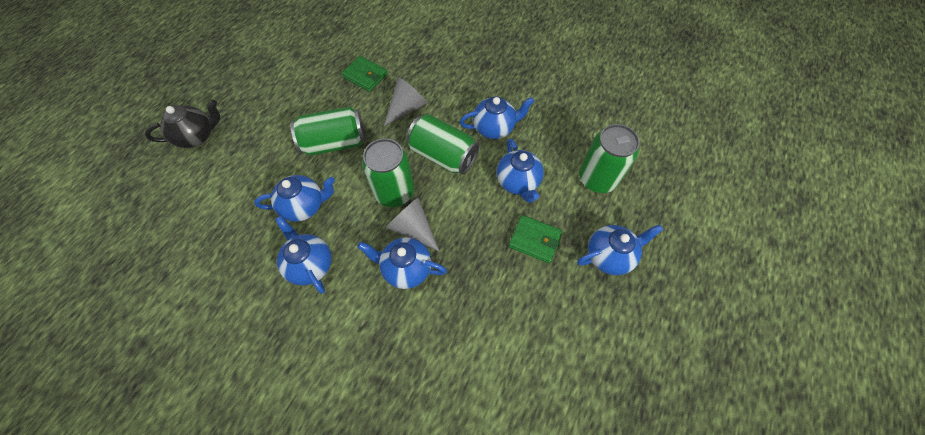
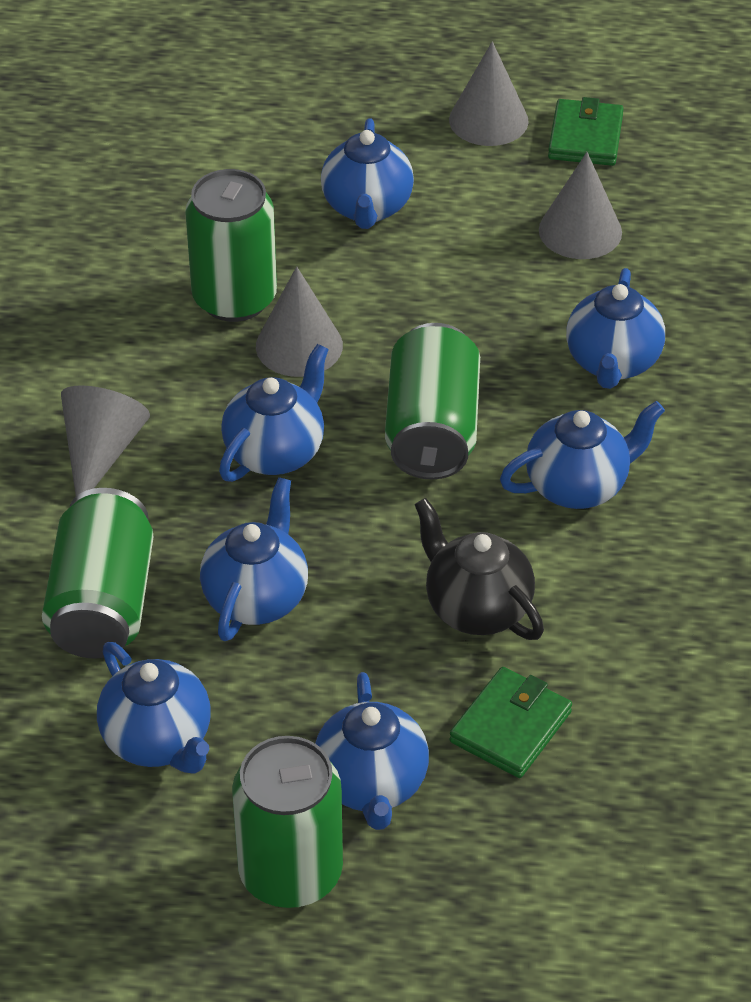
blue teapot: [254,175,335,222] [275,216,332,294] [357,237,447,289] [460,96,534,139] [497,138,544,203] [577,224,663,275] = 6 -> [97,642,211,773] [200,477,308,641] [219,344,329,482] [315,672,429,830] [321,118,414,229] [500,401,665,509] [566,268,665,389] = 7
grey cone: [384,77,428,126] [386,198,439,251] = 2 -> [61,385,150,496] [256,267,343,377] [449,41,529,146] [539,152,622,259] = 4

